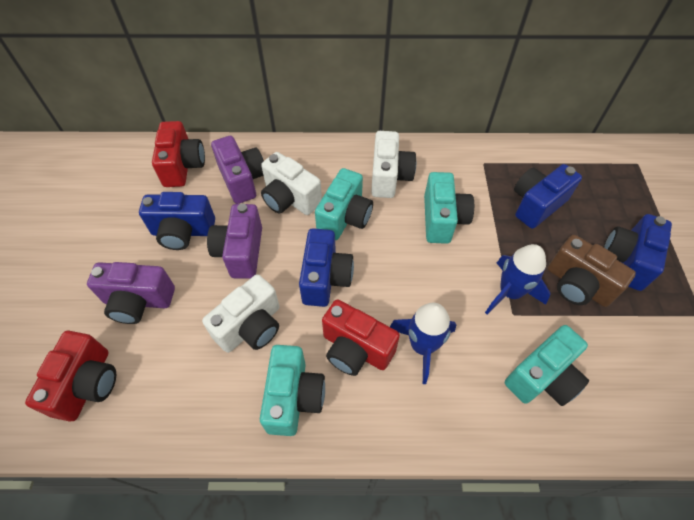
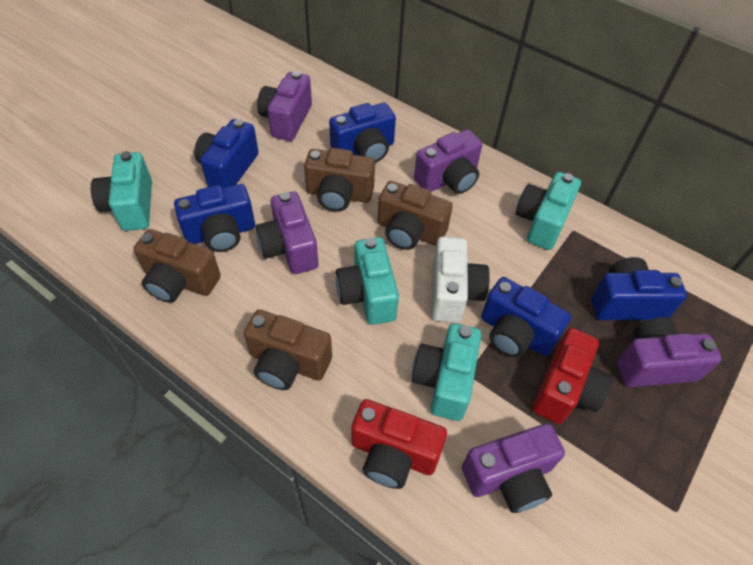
blue camera: [139,192,215,250] [299,228,354,307] [514,164,582,229] [604,214,672,291] = 4 -> [174,184,255,252] [194,119,259,188] [329,103,396,163] [481,277,571,357] [591,257,687,320] = 5
blue rocket: [390,303,457,384] [485,244,550,315] = 2 -> none = 0
brown camera: [548,235,636,307] = 1 -> [133,229,221,303] [244,310,332,390] [304,148,375,211] [378,181,453,250] = 4
purple camera: [87,262,175,324] [207,204,262,279] [211,136,264,204] = 3 -> [255,191,318,274] [257,71,312,141] [414,129,482,194] [462,423,565,513] [617,317,722,387] = 5
red camera: [25,331,116,422] [152,121,205,187] [322,299,400,376] = 3 -> [352,399,447,489] [532,328,613,424] = 2
white camera: [202,274,279,353] [261,152,322,215] [371,131,416,198] = 3 -> [432,237,490,323] = 1

